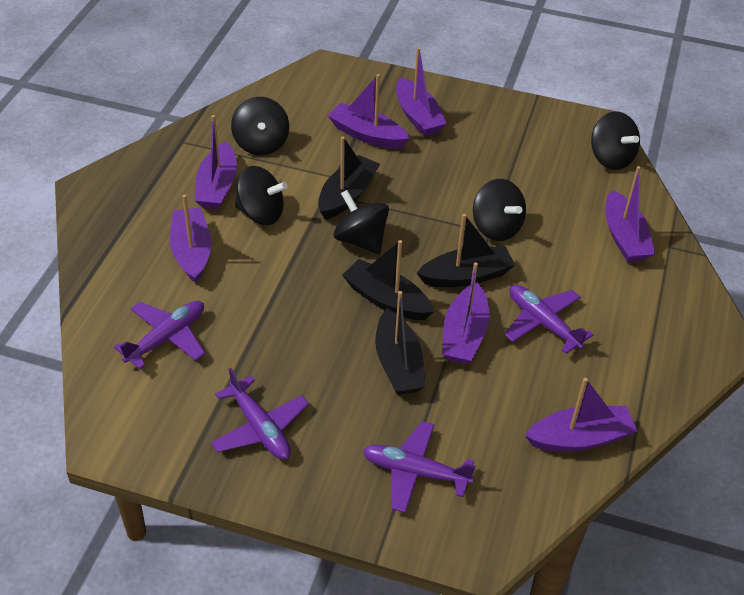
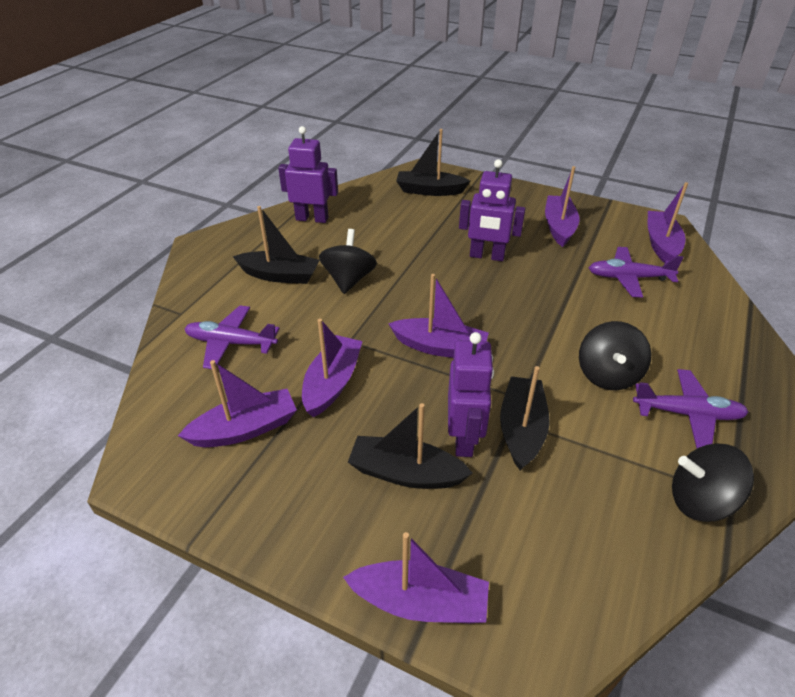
black spinning top: [231,97,289,155] [235,166,288,225] [334,190,389,254] [473,179,526,241] [591,111,640,170] = 5 -> [319,229,377,294] [579,321,652,390] [672,444,754,522] = 3
purple boat: [170,194,212,283] [195,115,237,210] [328,74,410,149] [396,47,447,136] [442,262,490,364] [525,378,637,452] [605,166,655,262] = 7 -> [178,360,297,447] [302,319,362,417] [343,532,489,623] [388,274,489,358] [545,166,579,247] [648,182,688,263] = 6
purple plane: [114,301,205,369] [211,368,309,460] [363,421,476,513] [504,285,594,354] = 4 -> [185,305,280,369] [589,247,684,298] [633,369,748,448] = 3
purple robot: none = 0 -> [278,126,338,223] [448,332,494,457] [459,159,525,261] = 3

